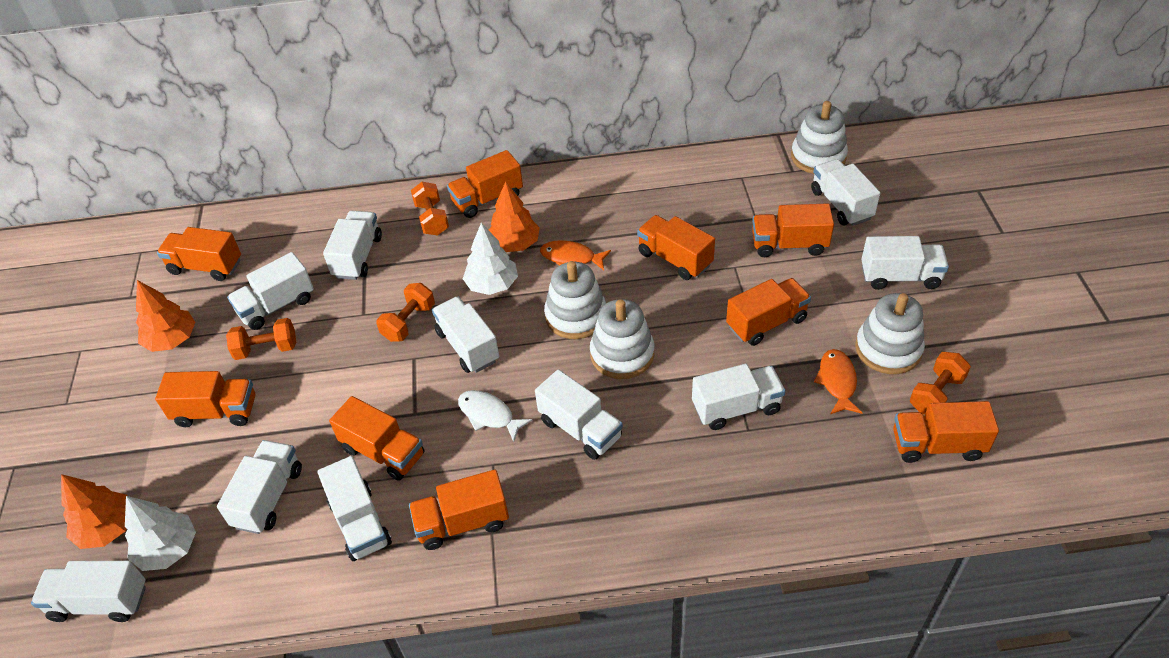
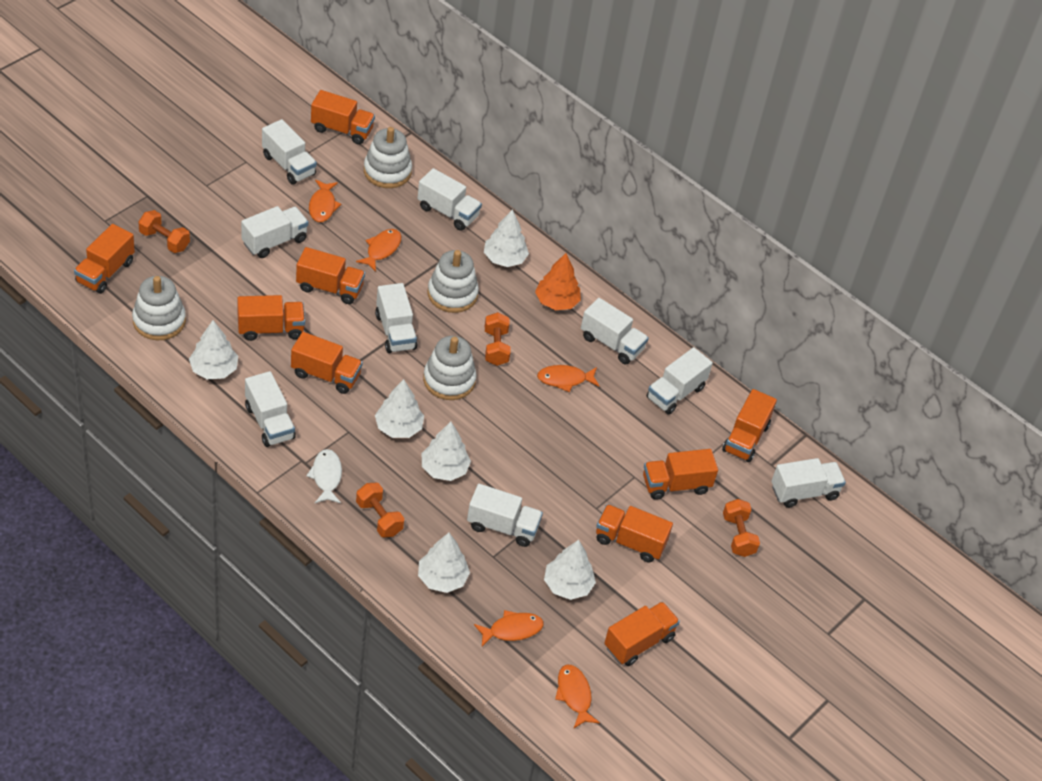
orange fish: [540,240,611,270] [814,349,863,414] = 2 -> [309,180,341,222] [356,229,401,272] [474,610,544,647] [537,365,599,392] [555,665,600,728] = 5
orange tree: [61,474,127,549] [136,280,196,352] [489,182,540,252] = 3 -> [535,253,581,310] = 1
white tree: [125,496,196,571] [463,223,518,295] = 2 -> [189,320,238,379] [375,379,424,438] [418,533,470,593] [422,421,471,481] [484,209,529,267] [544,540,596,600] = 6
white truck: [31,561,146,622] [217,440,302,534] [227,252,314,330] [318,456,392,561] [323,211,382,280] [432,296,499,373] [535,369,623,460] [692,364,785,430] [811,159,880,226] [861,236,949,290] = 10 -> [241,206,308,258] [245,371,296,447] [262,119,317,185] [375,283,417,353] [417,168,482,231] [467,484,543,547] [581,298,649,364] [647,347,713,415] [771,458,846,508] = 9

